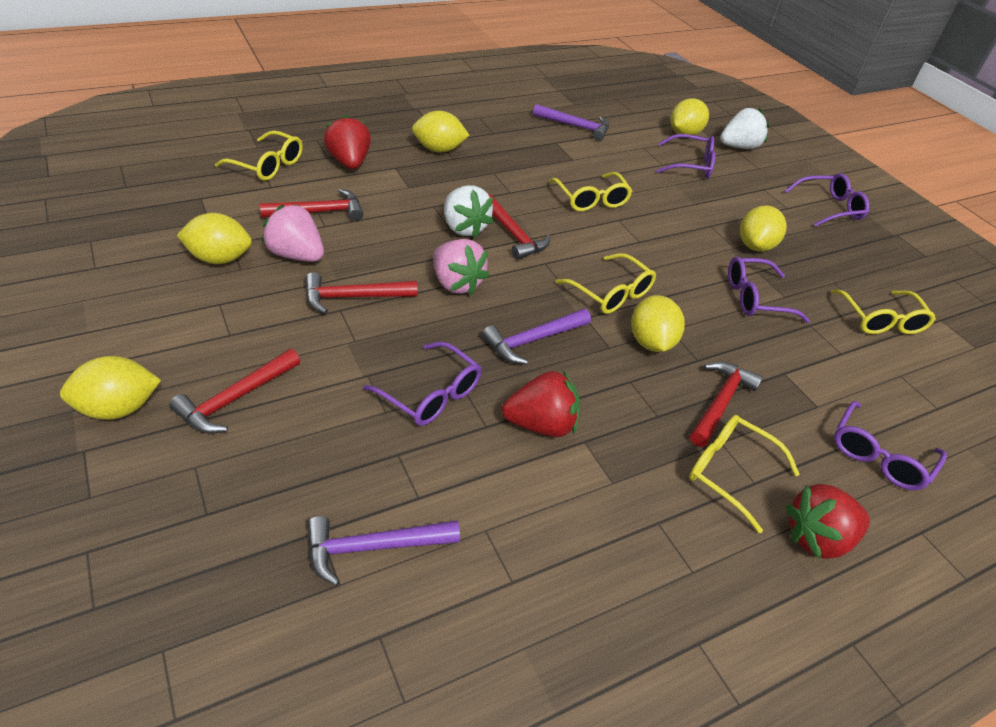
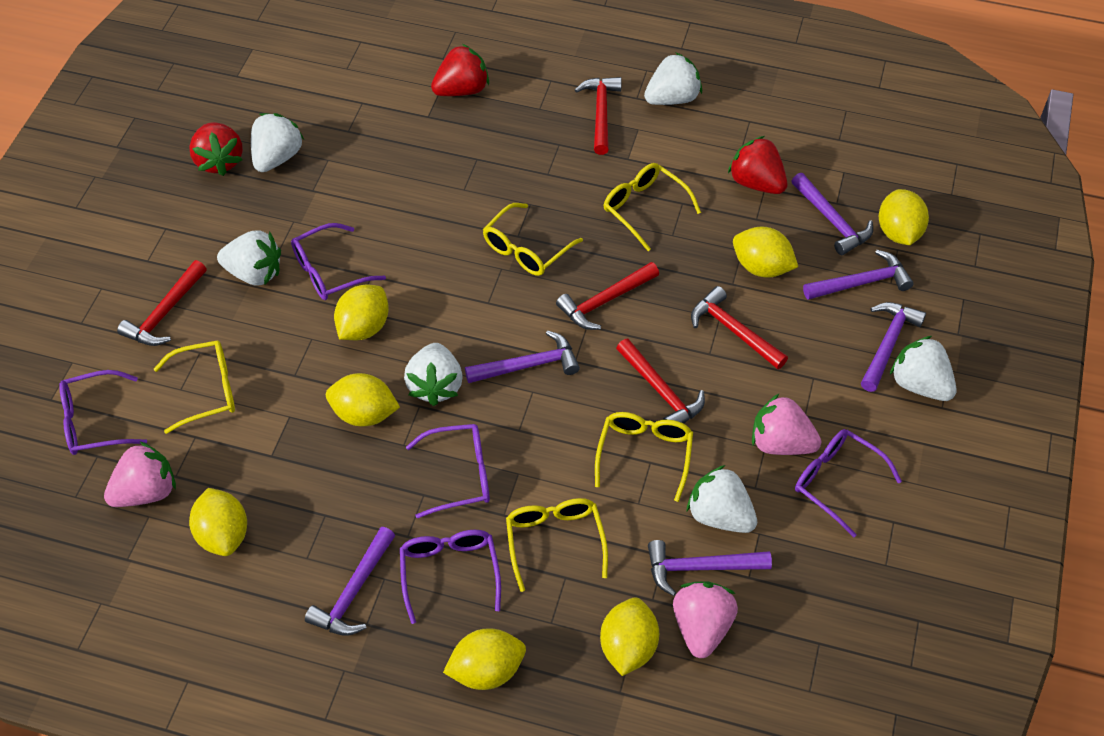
pink strawberry: [262,204,324,262] [433,239,489,295] = 2 -> [104,442,176,507] [673,581,738,658] [752,394,821,455] = 3
purple hammer: [307,516,460,586] [482,309,591,364] [533,104,609,141] = 3 -> [305,527,395,636] [465,331,580,383] [648,540,772,596] [791,173,873,255] [803,250,914,300] [861,302,926,392] = 6
white strawberry: [444,185,494,238] [720,108,769,149] = 2 -> [217,230,281,286] [251,113,304,172] [404,343,463,406] [644,53,702,105] [687,465,757,533] [890,336,957,401] = 6
yellow lemon: [60,356,161,420] [177,213,252,264] [412,111,470,152] [631,295,685,352] [670,98,709,135] [740,205,787,252] = 6 -> [189,488,247,556] [326,373,400,426] [334,285,389,340] [443,628,526,690] [600,597,659,676] [733,227,798,278] [879,189,929,245] = 7

